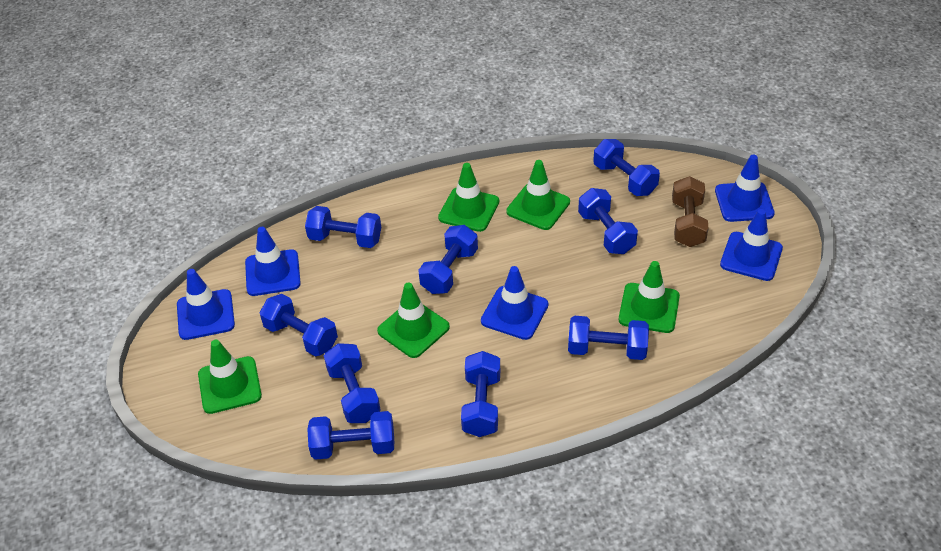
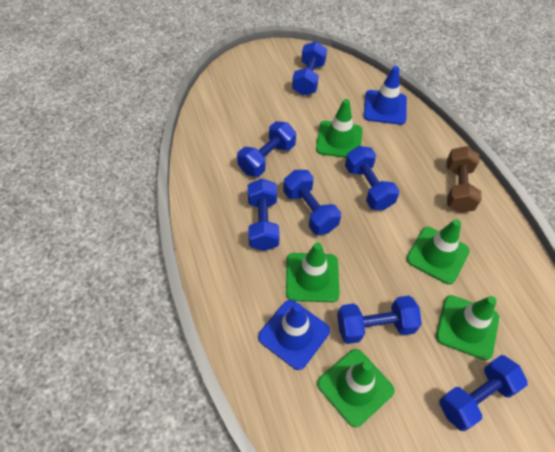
blue dumbbell: [259,294,338,357] [305,206,381,248] [307,411,394,460] [324,343,381,423] [418,225,478,294] [461,351,500,437] [568,316,649,360] [578,188,638,254] [593,139,660,196] = 9 -> [237,121,296,177] [248,179,280,251] [283,170,341,235] [292,41,327,96] [337,296,422,344] [345,146,400,210] [439,355,528,431] = 7
blue traffic cone: [177,269,235,340] [245,227,301,296] [481,266,548,340] [715,155,775,222] [720,209,783,281] = 5 -> [258,300,330,370] [364,66,407,125] = 2

